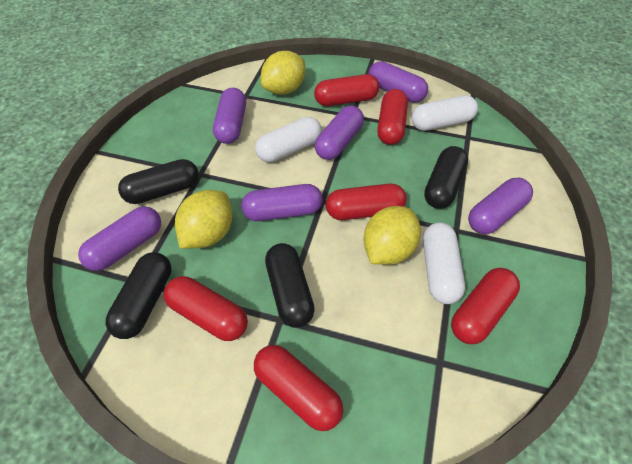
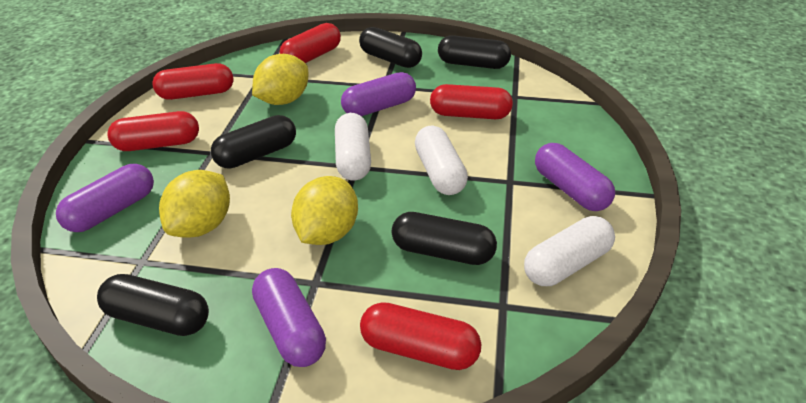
black capsule: [106,252,171,339] [118,159,199,204] [265,243,315,328] [424,146,468,209] = 4 -> [97,274,209,336] [211,115,296,169] [359,27,422,68] [392,212,497,265] [438,35,511,69] = 5
purple capsule: [78,206,161,271] [213,88,246,144] [241,184,323,221] [315,105,364,160] [368,61,428,103] [468,178,533,234] = 6 -> [56,164,154,232] [252,268,326,367] [341,72,416,116] [535,143,615,211] = 4
red capsule: [164,276,248,341] [254,345,343,431] [314,74,379,106] [326,184,407,220] [377,89,408,145] [451,268,520,344] = 6 -> [107,111,199,151] [152,63,233,100] [279,23,341,63] [360,302,481,370] [430,84,513,119] = 5

